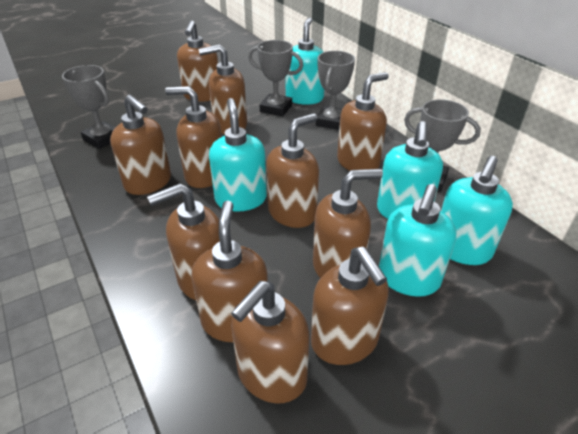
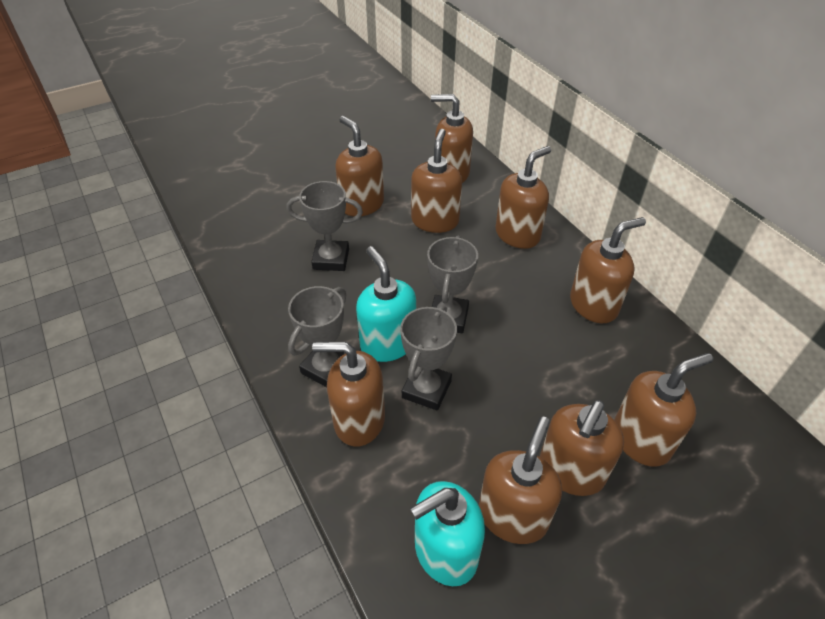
brown soap dispenser: [110,95,171,195] [147,183,220,300] [165,86,222,188] [177,20,218,102] [192,200,268,343] [199,44,247,135] [231,281,310,403] [266,113,319,228] [311,247,389,365] [313,169,383,278] [337,72,389,171] = 11 -> [312,342,385,447] [335,116,384,216] [411,129,462,233] [431,94,473,183] [479,416,562,544] [495,146,551,249] [539,400,624,496] [570,217,646,323] [614,353,713,467] = 9
turquoise soap dispenser: [209,98,267,212] [286,18,324,105] [377,121,443,219] [379,184,456,297] [441,156,513,265] = 5 -> [356,246,416,362] [410,481,485,586] = 2

